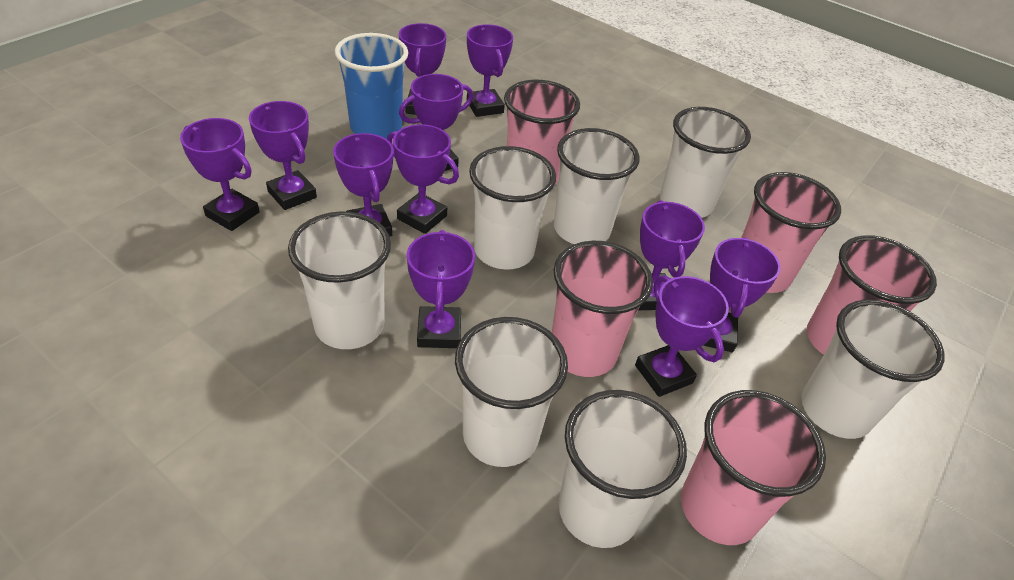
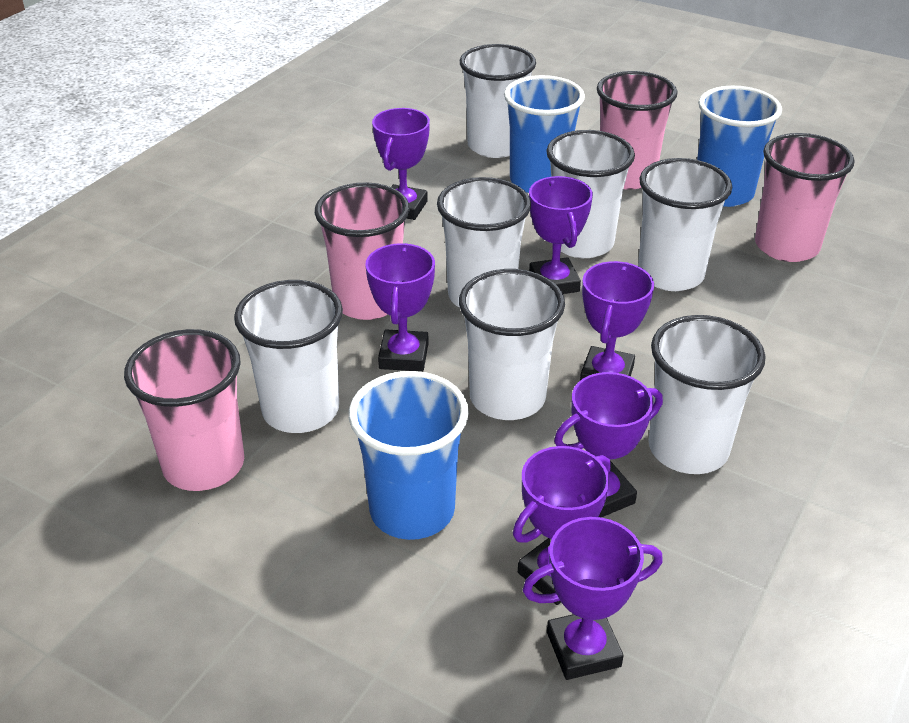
blue cup: [334,33,408,139] = 1 -> [349,371,469,540] [504,75,585,193] [697,86,782,207] = 3
pink cup: [504,80,580,184] [552,241,653,377] [681,390,826,545] [741,172,841,293] [807,235,937,355] = 5 -> [124,329,244,491] [315,182,410,320] [597,71,678,190] [755,133,855,262] = 4
purple trophy: [180,118,260,231] [249,101,317,210] [333,133,393,237] [387,124,459,234] [399,23,446,115] [399,74,473,171] [407,230,475,348] [467,24,513,117] [635,275,729,397] [638,200,705,310] [703,237,781,352] = 11 -> [365,243,435,372] [372,108,430,220] [513,446,611,605] [523,517,663,680] [529,176,593,294] [554,372,663,517] [580,261,654,381] = 7

